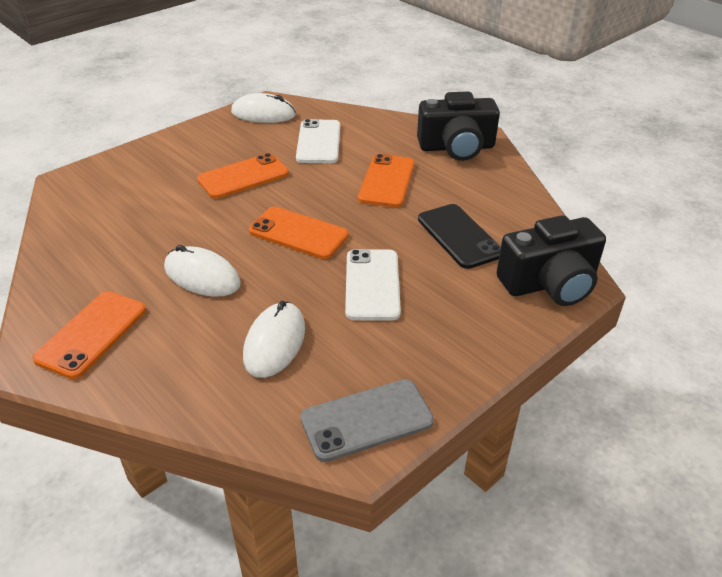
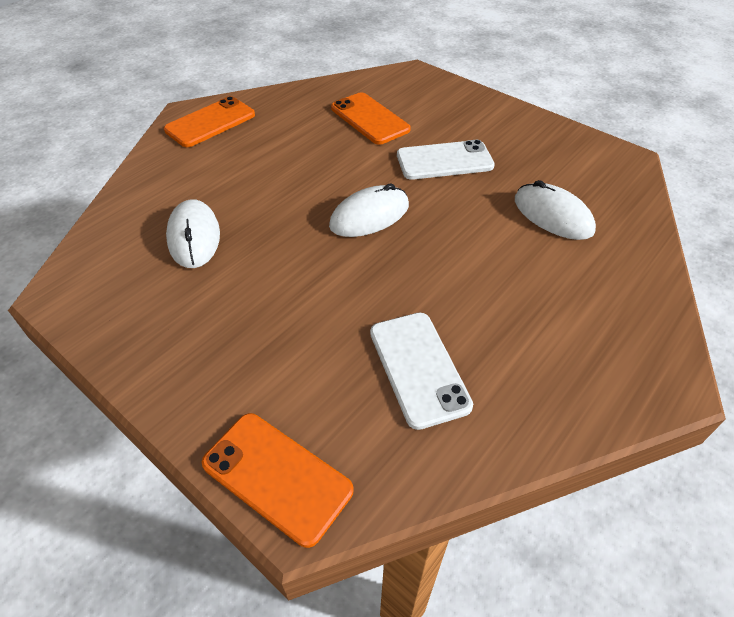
black camera: [417,92,500,161] [496,215,606,306] = 2 -> none = 0
black phone: [418,204,501,269] = 1 -> none = 0
grey phone: [300,379,434,462] = 1 -> none = 0
orange phone: [33,291,146,379] [197,153,289,199] [249,206,349,259] [358,154,415,207] = 4 -> [164,96,255,147] [202,413,353,548] [331,92,411,145] = 3

